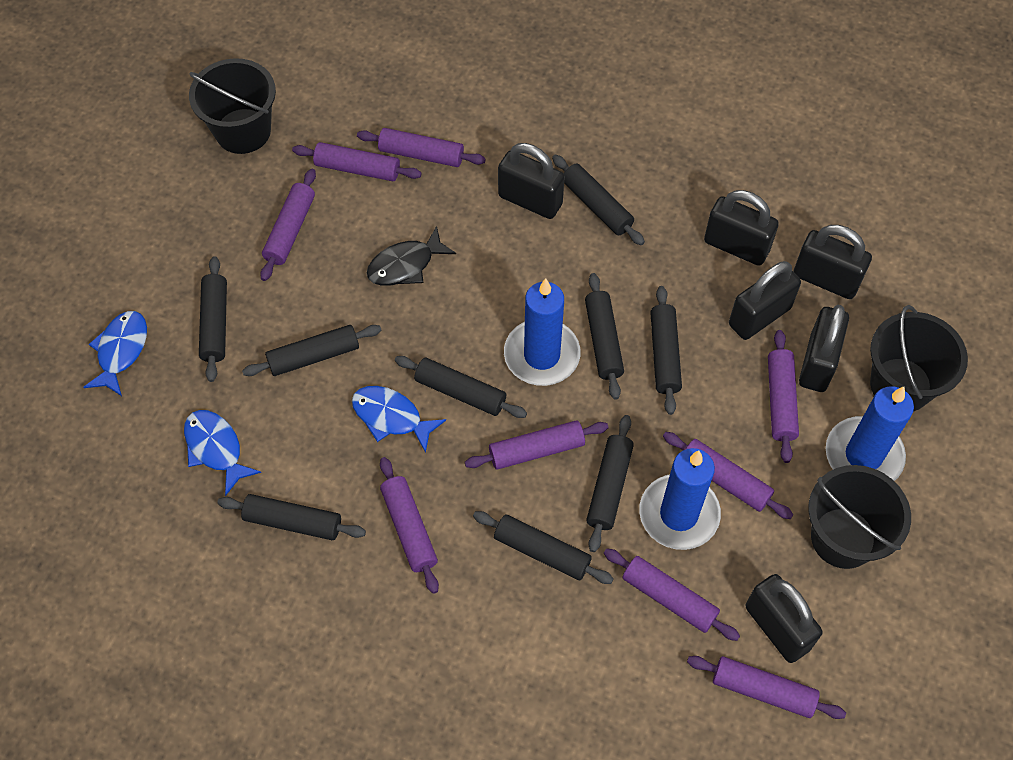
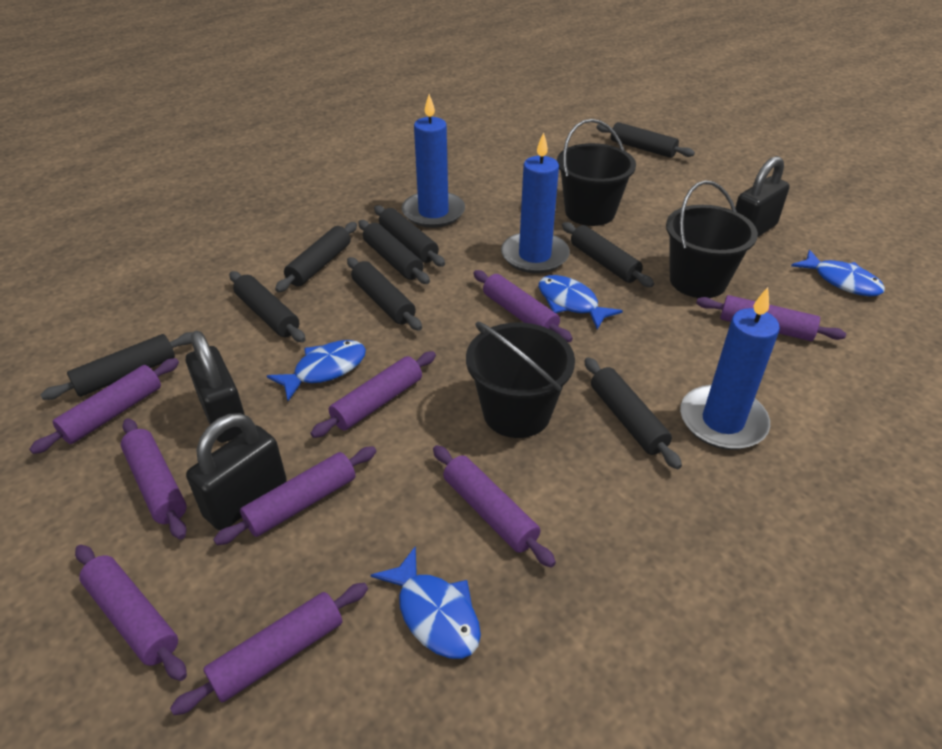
black fish: [367,226,456,286] = 1 -> none = 0
black padlock: [498,143,565,219] [704,190,779,266] [729,261,801,340] [746,574,823,663] [794,225,872,299] [799,305,849,392] = 6 -> [186,331,245,443] [186,413,287,531] [735,156,790,238] = 3
blue fish: [83,311,147,396] [184,410,261,496] [352,386,446,453] = 3 -> [267,340,366,401] [371,546,481,659] [538,275,623,330] [791,250,885,296] = 4

